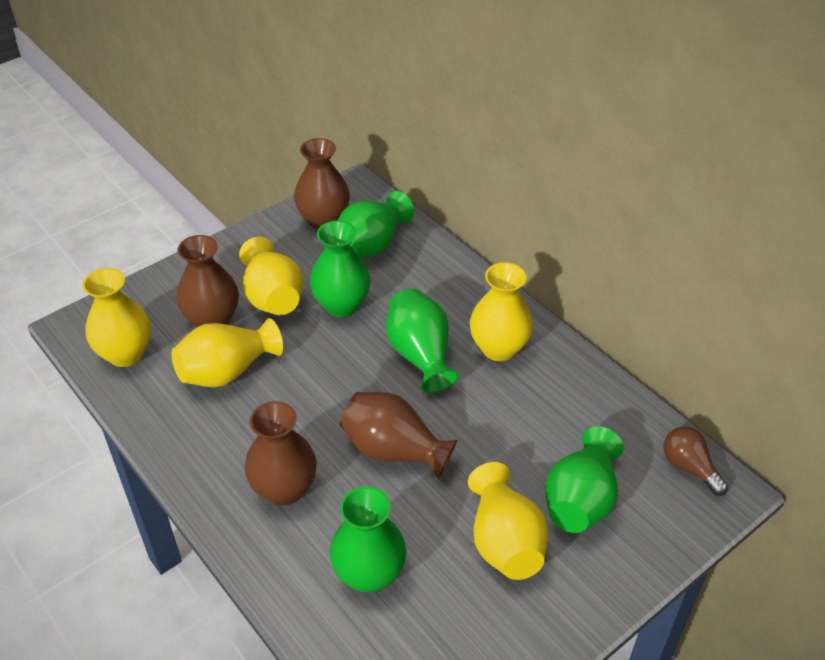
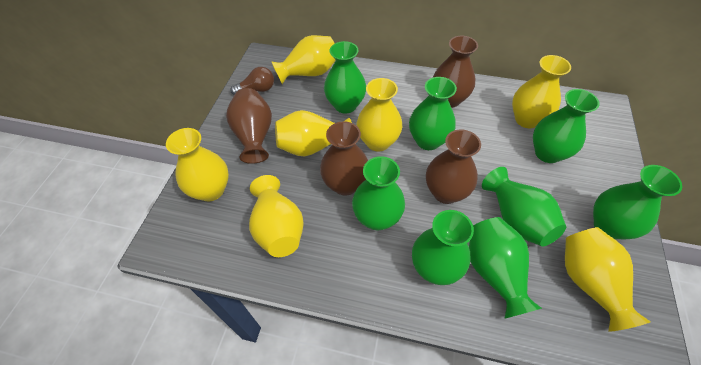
green vase: [310,220,370,317] [330,486,407,593] [338,191,414,258] [386,288,459,393] [545,426,624,533] = 5 -> [324,41,366,114] [352,156,405,230] [409,77,457,150] [412,210,474,285] [469,217,542,319] [482,167,566,246] [533,89,600,163] [593,165,682,240] = 8
yellow vase: [82,268,151,367] [171,318,283,387] [239,237,304,315] [468,462,548,580] [470,262,533,361] = 5 -> [166,128,229,202] [249,175,304,257] [271,35,336,84] [275,110,352,156] [356,78,402,152] [512,55,571,128] [565,227,651,332] = 7

